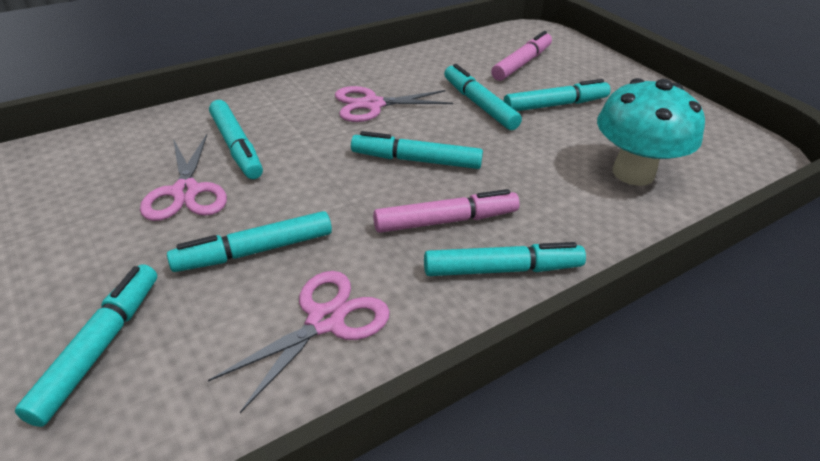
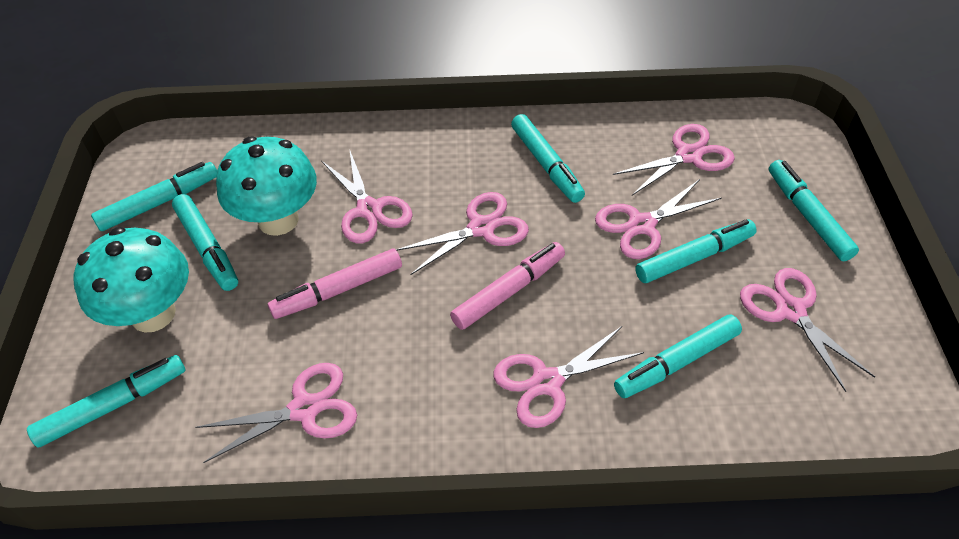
pink scissors: [140,134,227,221] [208,271,390,413] [335,86,453,122] = 3 -> [195,363,357,463] [321,149,413,243] [396,192,529,275] [494,326,644,428] [595,179,722,259] [613,124,735,196] [740,268,875,392] = 7
turquoise mushroom: [597,78,705,186] = 1 -> [74,227,189,332] [216,136,317,236] = 2

